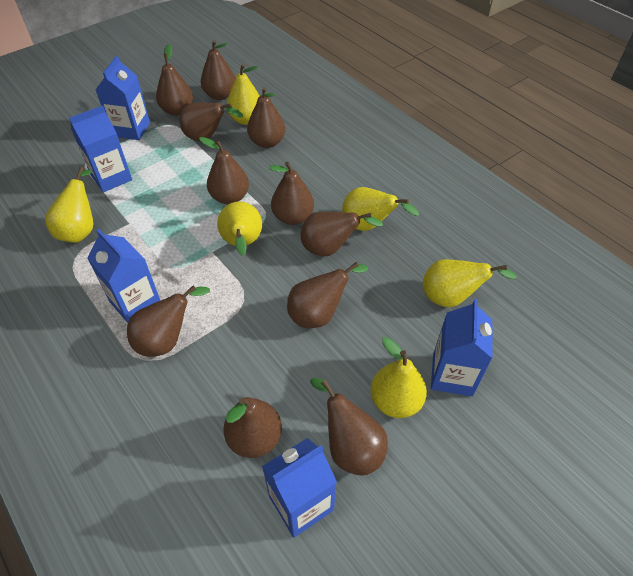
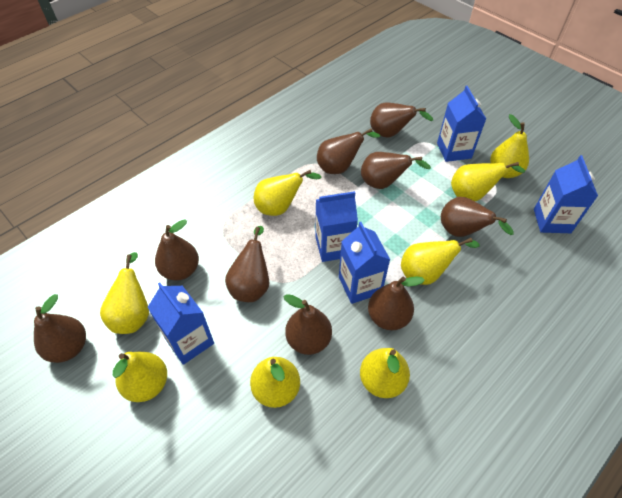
brown pear: [127,285,210,357] [156,44,193,116] [180,103,243,141] [199,137,249,204] [201,40,235,100] [223,397,282,458] [247,87,285,148] [269,162,314,225] [287,262,368,328] [301,212,383,256] [310,378,388,475] = 11 -> [34,294,86,363] [155,219,199,281] [225,226,269,302] [283,294,332,355] [317,128,380,174] [361,152,431,189] [368,276,425,330] [370,103,433,137] [441,197,514,237] = 9
yellow pear: [45,167,93,243] [217,201,262,256] [227,64,260,125] [342,187,419,231] [370,337,427,418] [423,259,517,307] = 6 -> [100,252,149,334] [113,352,167,402] [250,357,300,408] [254,170,322,216] [360,348,410,398] [401,238,480,285] [451,162,525,201] [490,114,529,178] = 8

